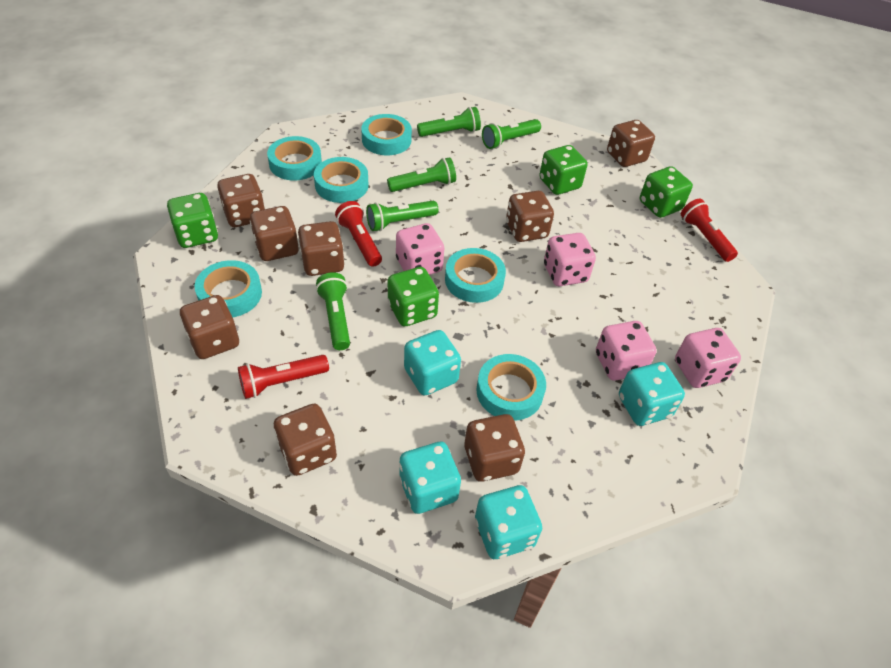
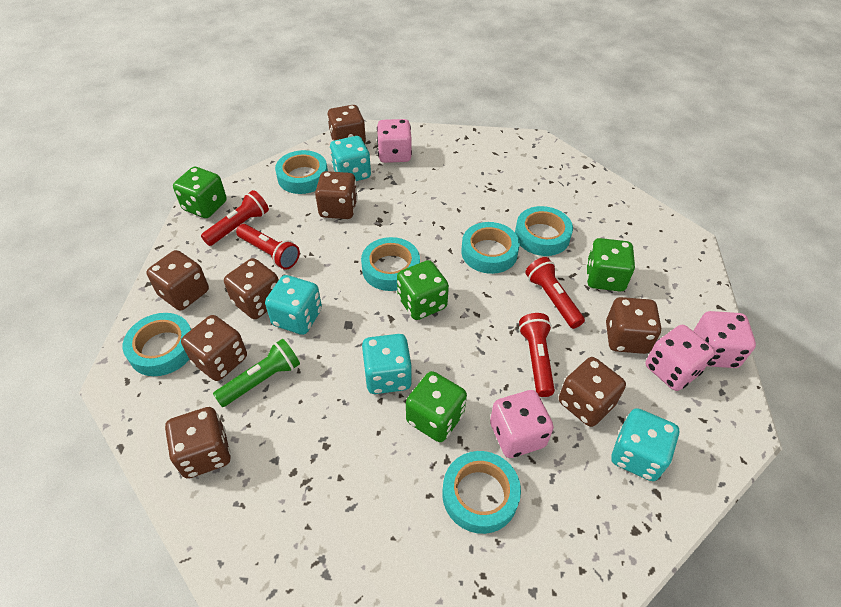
green flashlight: [316,272,350,350] [366,201,438,231] [387,157,456,192] [417,107,481,137] [482,119,541,149] = 5 -> [213,339,300,407] = 1
red flashlight: [238,355,329,399] [335,201,382,267] [681,199,738,262] = 3 -> [201,190,269,246] [236,224,300,270] [519,313,555,397] [525,257,585,329] = 4

